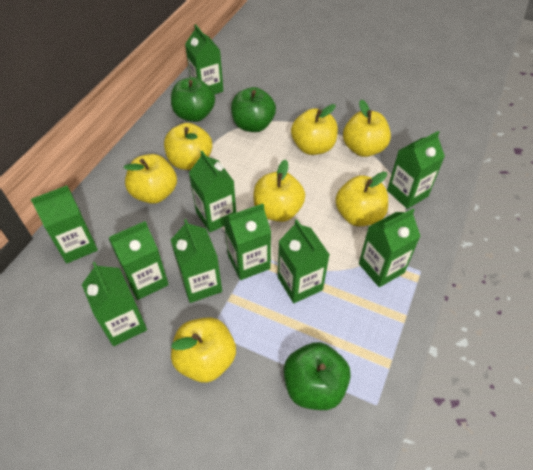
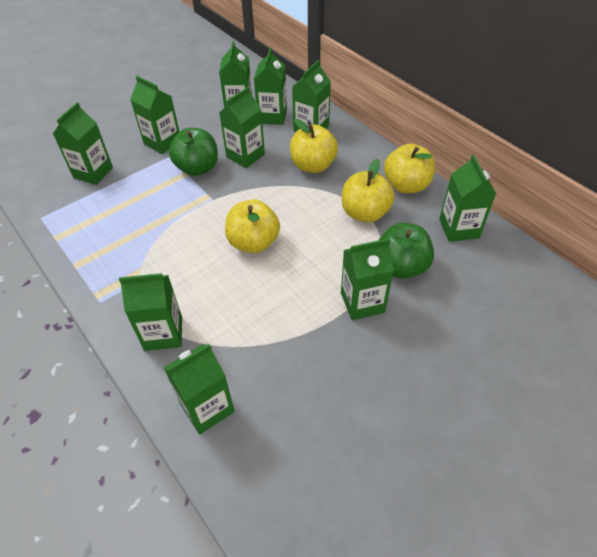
green apple: [171,77,215,122] [231,87,276,132] [284,342,351,410] = 3 -> [169,128,218,176] [379,223,434,279] = 2
yellow apple: [123,154,177,204] [164,123,212,170] [171,317,236,382] [254,159,305,222] [291,104,338,155] [335,172,388,226] [343,100,391,157] = 7 -> [225,199,280,253] [290,119,338,173] [342,159,395,223] [384,144,435,193] = 4

